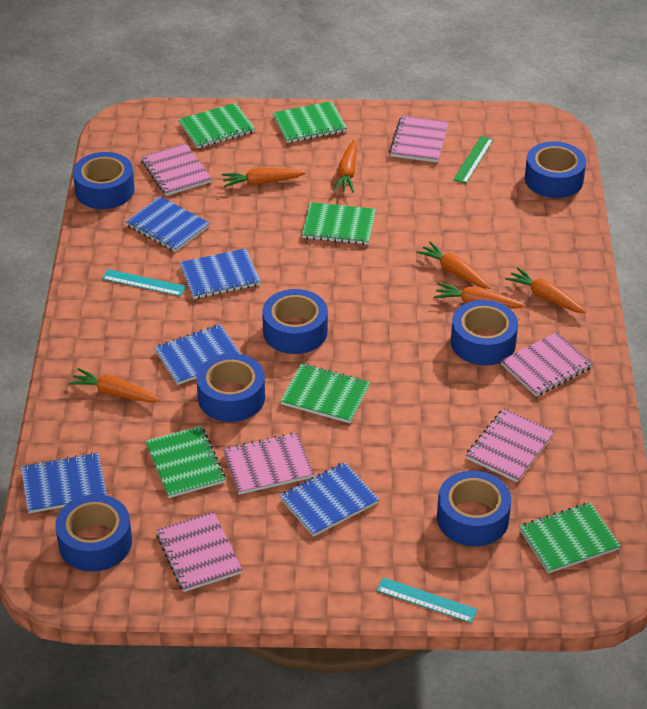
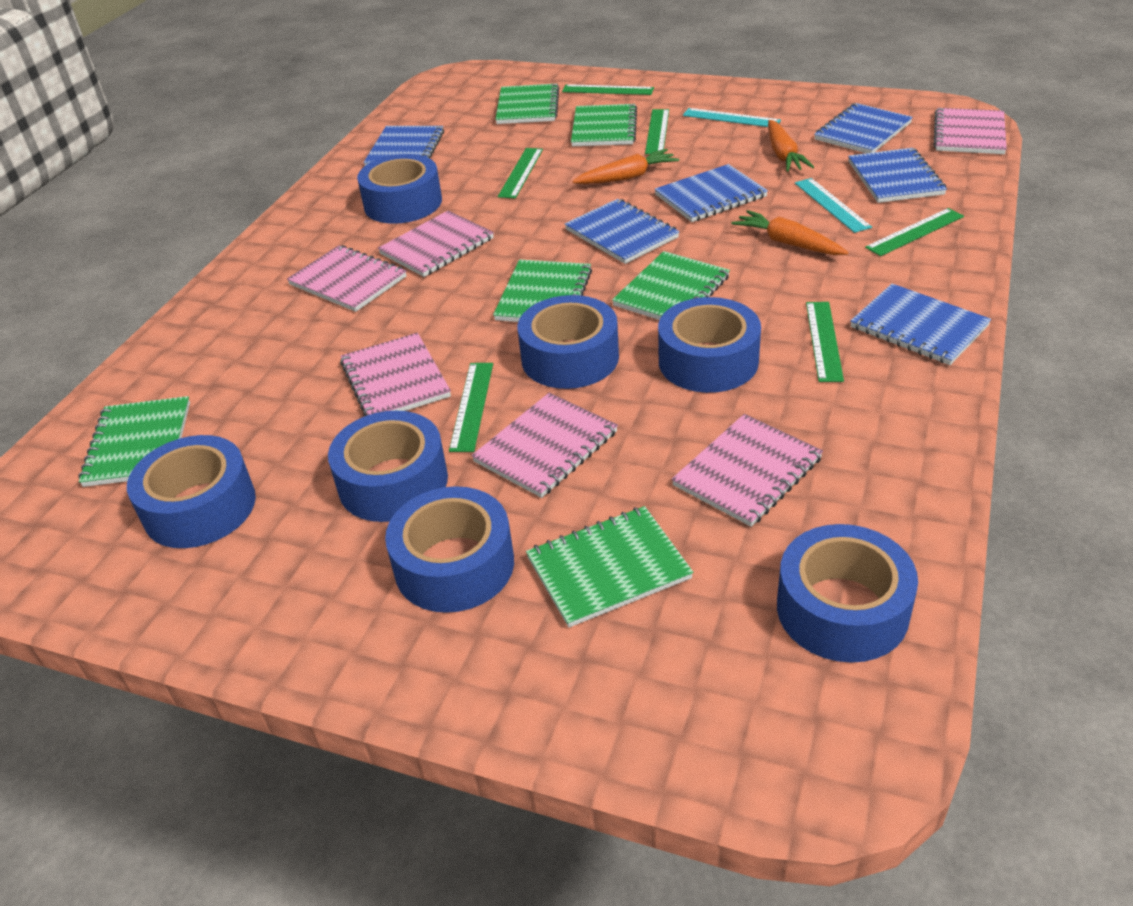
blue notebook: [21,453,107,513] [126,196,210,252] [154,324,241,385] [180,248,261,299] [280,462,379,537] = 5 -> [363,126,444,166] [565,199,679,264] [654,164,768,222] [814,103,913,153] [848,148,947,203] [850,284,991,365] = 6
green ruler: [453,136,494,184] = 1 -> [449,363,493,452] [498,148,543,198] [562,84,654,95] [645,109,669,154] [806,302,844,382] [865,208,964,256] = 6
orange carrot: [68,368,160,402] [222,168,306,187] [333,140,357,193] [416,242,491,289] [434,283,525,309] [505,267,586,313] = 6 -> [572,149,679,184] [732,210,848,255] [768,120,814,172] = 3

